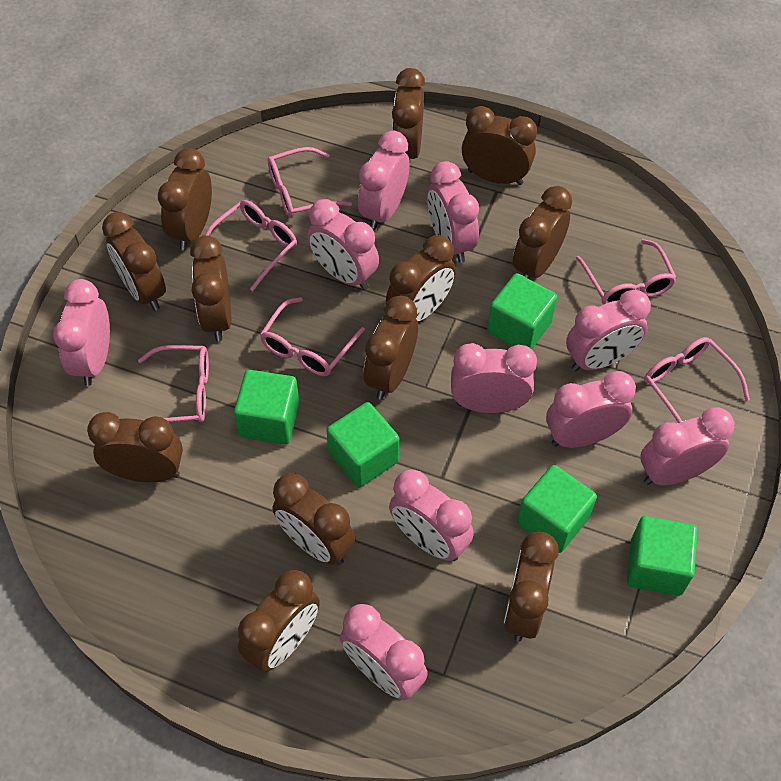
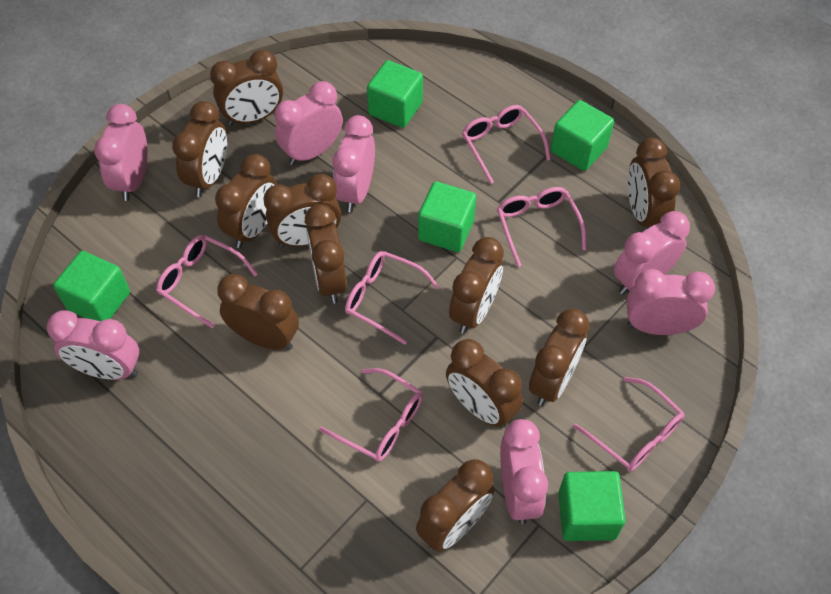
brown clock: [87,412,183,482] [102,212,166,311] [158,148,212,251] [190,236,231,341] [238,570,320,672] [272,473,356,565] [364,296,418,400] [386,235,456,323] [392,68,425,161] [462,106,537,185] [504,531,559,641] [513,186,572,279] = 12 -> [172,101,227,197] [210,50,283,126] [215,154,277,248] [217,274,299,350] [263,174,341,247] [305,204,347,303] [416,459,495,552] [446,339,523,428] [449,237,504,334] [529,309,589,406] [627,138,680,228] = 11
pink clock: [53,279,110,386] [307,199,379,290] [340,604,428,700] [358,131,410,231] [389,469,474,561] [427,161,479,263] [451,343,537,413] [546,371,636,448] [566,290,651,371] [640,407,735,486] = 10 -> [47,310,139,380] [94,104,148,201] [275,81,343,165] [333,115,375,212] [500,419,548,524] [614,211,690,295] [627,269,715,335] = 7

